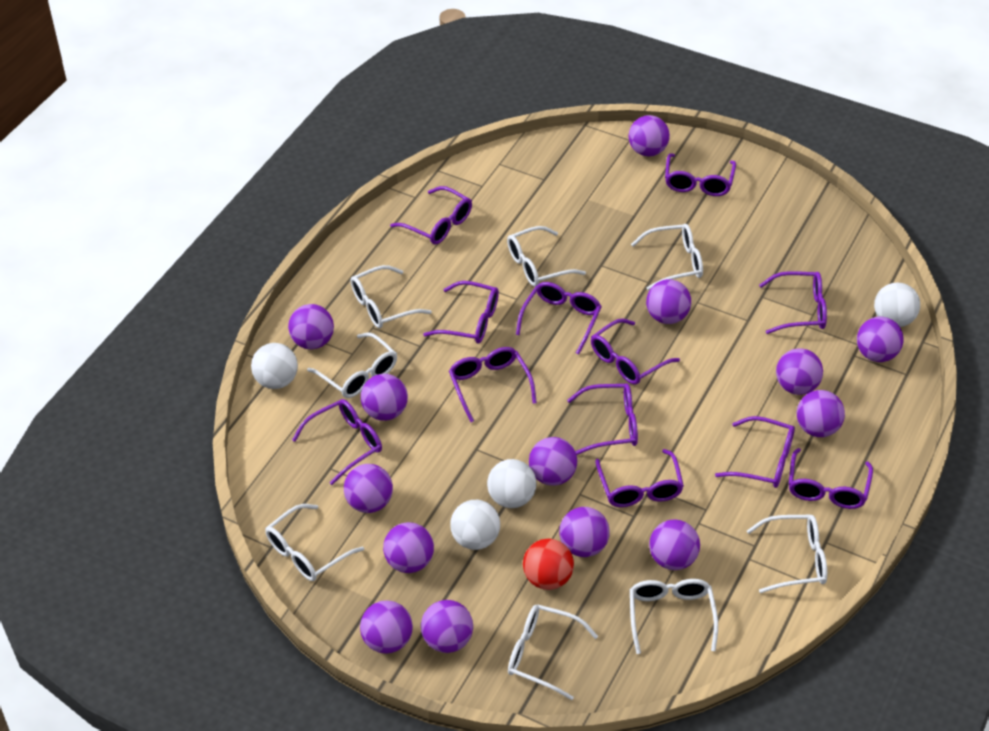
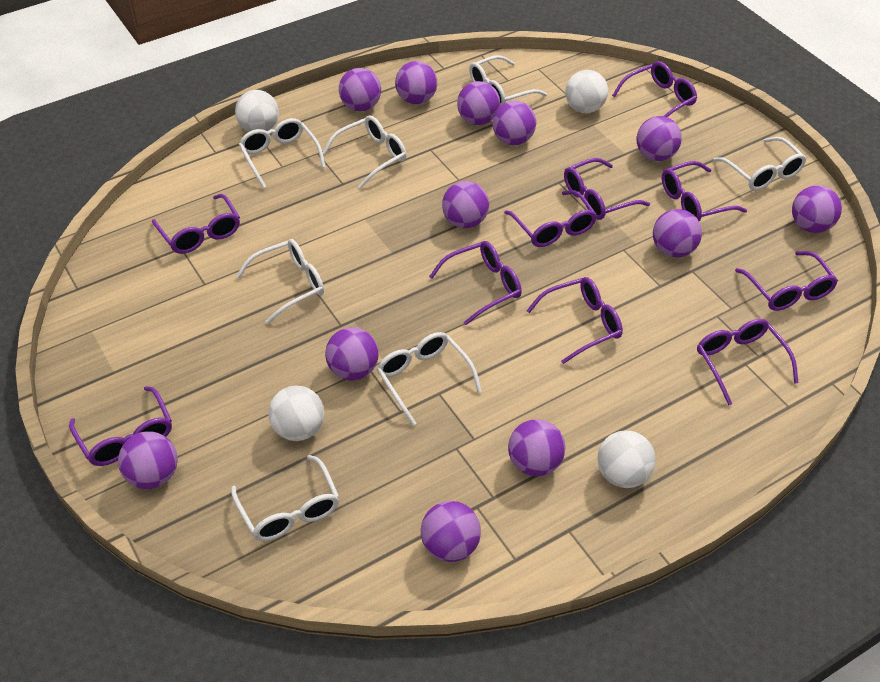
purple ball: [288,304,334,349] [344,464,393,513] [360,600,413,654] [361,374,408,421] [383,522,434,573] [421,600,473,653] [529,437,577,486] [559,507,610,557] [629,115,670,157] [646,279,691,324] [649,519,700,570] [776,348,823,395] [797,390,845,437] [857,317,904,362] = 14 -> [118,432,178,489] [325,327,379,380] [339,68,381,111] [395,61,437,104] [421,501,481,562] [442,181,489,228] [457,81,500,125] [492,101,536,145] [508,419,565,476] [637,116,682,161] [653,209,702,257] [792,185,842,233] = 12
purple glasses: [292,399,382,485] [390,186,472,245] [423,281,499,343] [449,347,537,422] [516,282,602,355] [567,383,638,455] [591,319,680,384] [596,449,684,507] [665,153,736,196] [715,416,795,488] [759,271,827,334] [789,448,873,509] = 12 -> [69,386,172,466] [152,194,240,254] [429,241,522,325] [504,190,597,247] [527,277,623,364] [564,158,650,220] [612,61,697,117] [662,161,747,221] [697,319,799,406] [735,251,838,311] = 10
red ball: [523,538,574,590] = 1 -> none = 0
white glasses: [265,504,364,581] [307,332,397,398] [351,265,432,328] [507,226,586,287] [508,605,598,700] [630,579,718,654] [631,224,703,290] [747,515,827,593] = 8 -> [231,455,339,541] [236,239,324,324] [239,118,326,189] [323,115,407,188] [377,332,482,425] [469,55,547,106] [713,137,807,190] = 7

